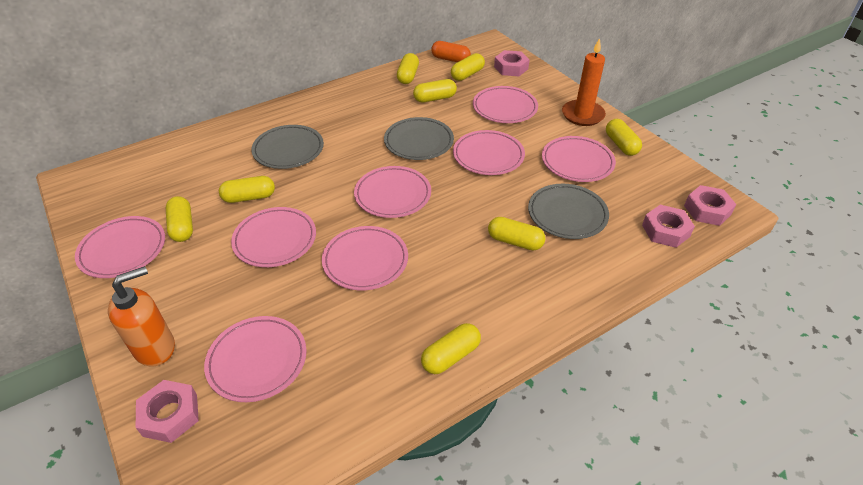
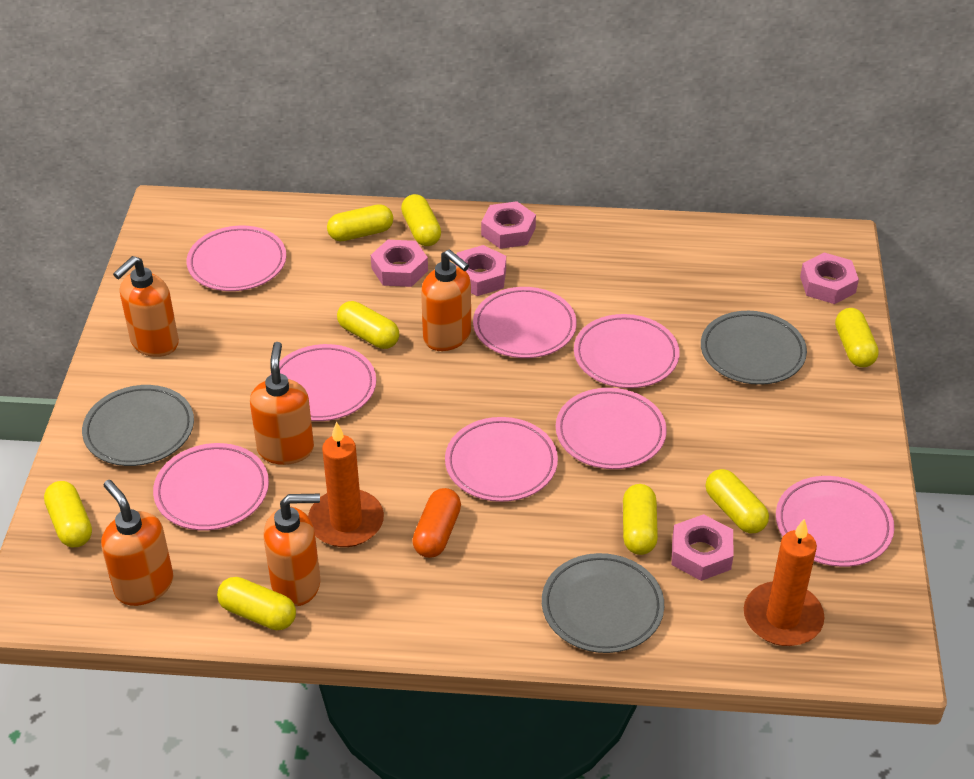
orange candle: [562,38,606,126] = 1 -> [308,422,384,547] [744,519,825,646] = 2
orange soap dispenser: [108,266,175,366] = 1 -> [101,480,173,606] [113,256,179,357] [250,342,314,465] [264,494,320,606] [421,249,471,351] = 5
pink nut: [136,380,199,443] [494,50,530,76] [642,205,695,248] [684,185,737,226] = 4 -> [371,240,428,287] [455,245,506,296] [481,201,536,249] [672,514,733,581] [800,252,859,304] = 5

